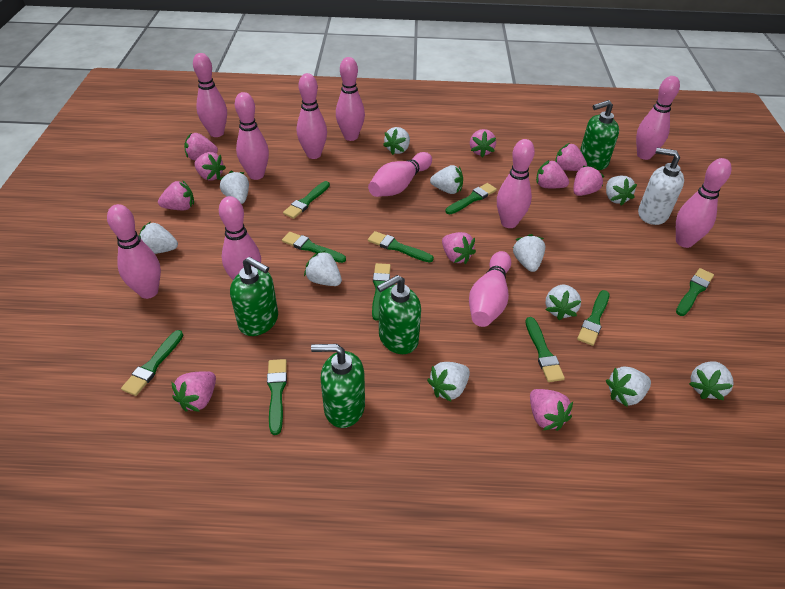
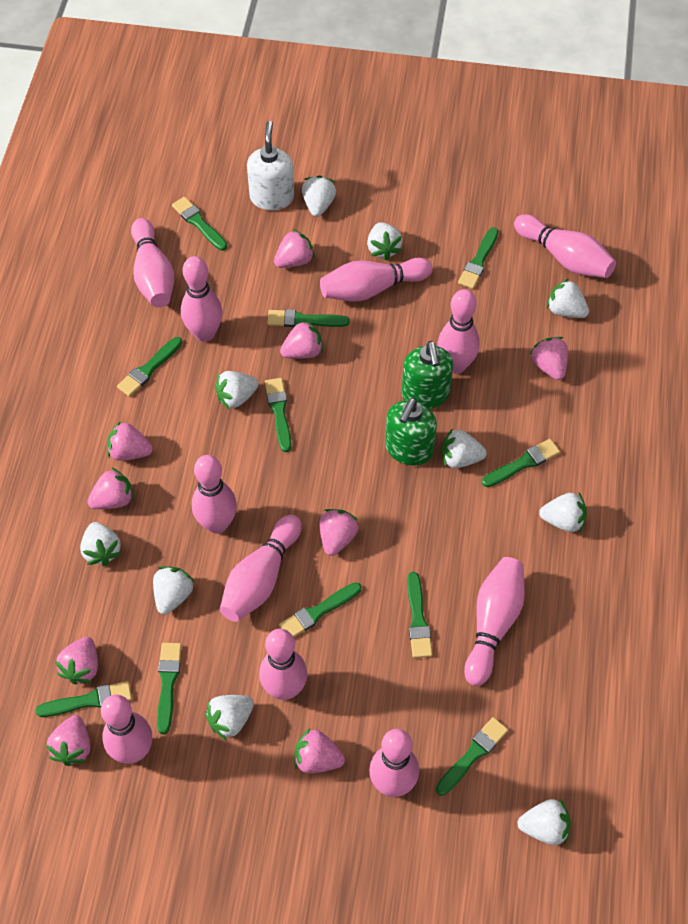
green brush: [121,330,183,396] [267,359,287,435] [282,232,346,263] [283,181,330,219] [368,231,434,263] [372,263,391,321] [446,183,497,214] [525,317,565,382] [577,290,609,346] [676,268,714,316] = 10 -> [35,681,132,717] [117,337,182,397] [157,643,182,734] [172,197,227,251] [265,378,291,452] [267,309,349,327] [279,582,361,637] [407,572,432,658] [436,717,508,796] [458,227,498,289] [482,439,560,487] = 11
green soap dispenser: [230,257,278,336] [311,344,365,428] [377,275,421,354] [580,100,619,170] = 4 -> [385,398,437,466] [402,341,453,409] = 2
pink strawberry: [158,180,194,210] [172,371,216,412] [184,133,218,160] [194,152,226,181] [442,232,476,264] [470,129,496,157] [530,389,573,431] [536,160,569,188] [555,143,587,171] [573,166,605,196] = 10 -> [46,715,90,766] [55,637,98,685] [88,467,134,509] [107,421,153,461] [274,229,315,268] [280,320,323,359] [294,728,345,773] [319,509,359,556] [530,337,568,380] = 9
white strawberry: [139,222,178,254] [219,171,249,204] [304,251,342,286] [383,127,410,155] [427,362,470,402] [430,165,463,194] [513,234,545,272] [545,285,581,320] [606,176,637,206] [606,366,651,407] [689,361,734,400] = 11 -> [80,522,122,566] [153,567,194,615] [205,695,254,740] [215,371,259,410] [302,175,336,217] [367,222,402,261] [441,428,487,468] [517,799,571,845] [539,493,587,532] [547,279,589,318] = 10

